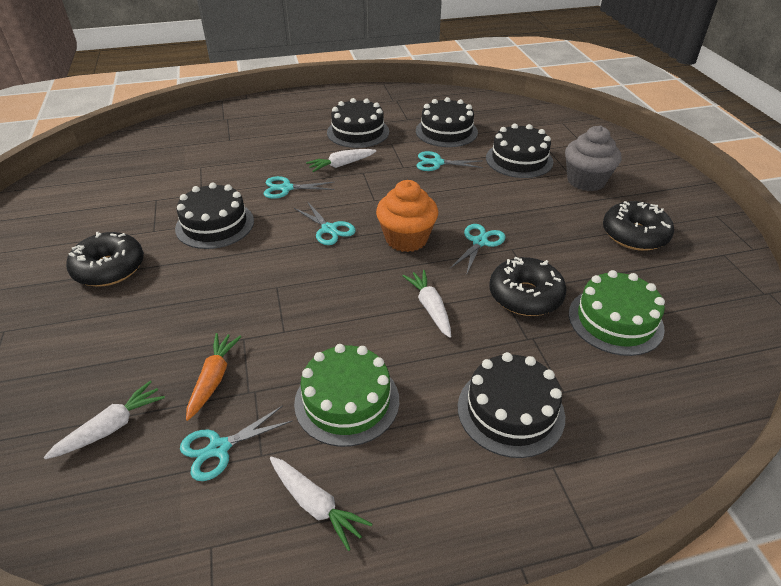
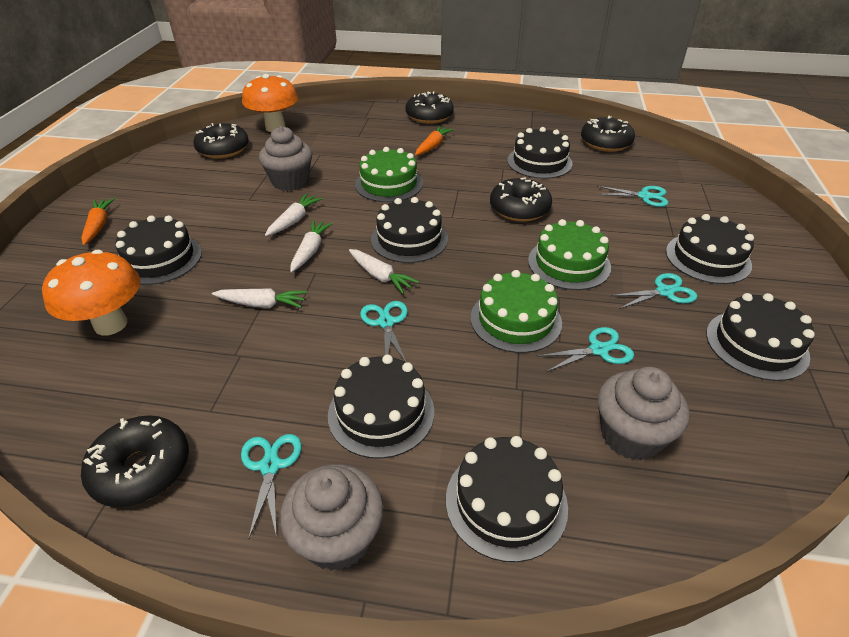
black cake: [175,182,254,249] [327,98,389,148] [416,97,478,147] [458,352,565,458] [486,123,554,178] = 5 -> [115,216,202,285] [328,355,434,459] [371,197,448,263] [446,436,568,562] [507,127,573,179] [666,214,754,284] [706,293,815,381] = 7
black donut: [66,232,144,286] [489,256,566,316] [603,201,674,251] = 3 -> [81,415,189,507] [193,123,249,159] [406,92,454,124] [490,177,552,222] [581,116,635,152] = 5
green cake: [294,344,399,447] [569,270,665,356] = 2 -> [355,147,423,202] [471,270,562,353] [528,219,611,290] = 3
grey cupcake: [565,126,621,191] = 1 -> [259,126,312,191] [280,464,384,571] [598,367,690,460] = 3
orange carrot: [186,333,242,421] = 1 -> [81,198,115,245] [415,126,454,155] = 2
orange cupcake: [376,180,438,252] = 1 -> none = 0
orange mushroom: none = 0 -> [42,250,140,335] [242,74,298,132] = 2

